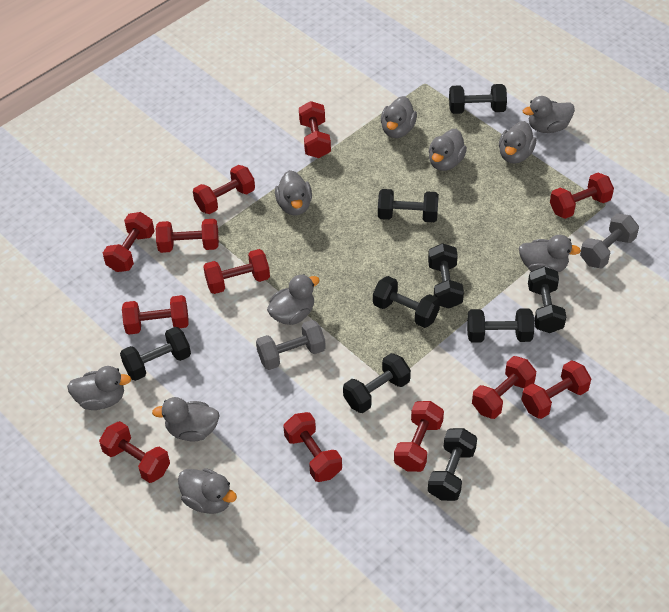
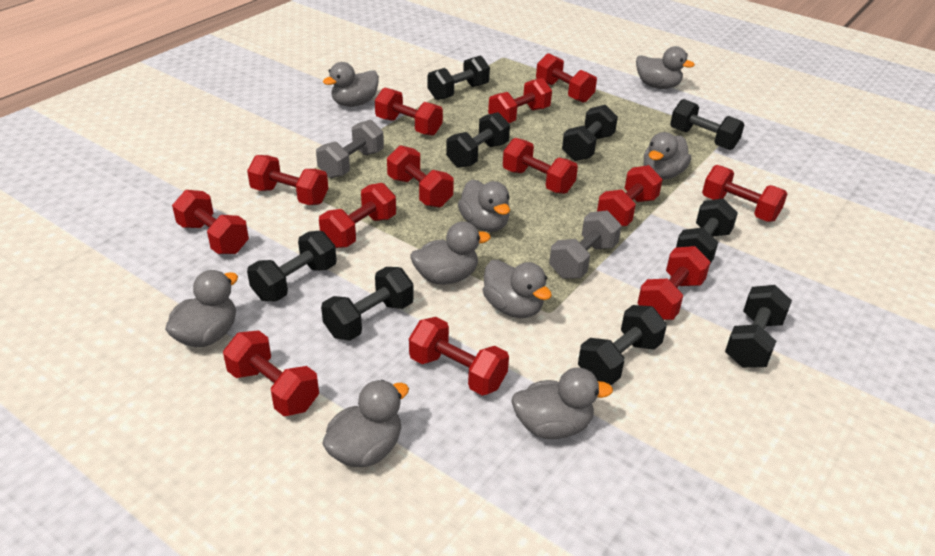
grey duck: [67,366,131,410] [152,397,220,442] [178,468,237,514] [267,274,320,325] [275,170,312,215] [381,96,417,138] [429,129,467,171] [499,121,536,164] [519,235,581,272] [523,96,575,133] = 10 -> [165,270,238,347] [322,380,409,467] [323,62,379,107] [411,221,491,285] [458,179,510,232] [483,260,552,318] [512,368,613,439] [636,46,695,89] [644,132,691,179] = 9
red dumbbell: [99,421,170,483] [103,212,155,272] [122,295,189,335] [156,219,219,253] [193,165,255,214] [203,249,270,294] [283,412,342,482] [299,101,331,158] [394,401,444,472] [472,356,536,419] [521,360,591,419] [550,173,614,219] = 12 -> [172,190,249,254] [223,330,319,416] [247,155,328,205] [319,183,396,248] [375,87,443,136] [387,145,454,208] [409,317,509,396] [488,78,552,123] [503,138,578,194] [536,53,597,103] [597,165,663,226] [638,246,711,320] [702,165,787,222] = 13

